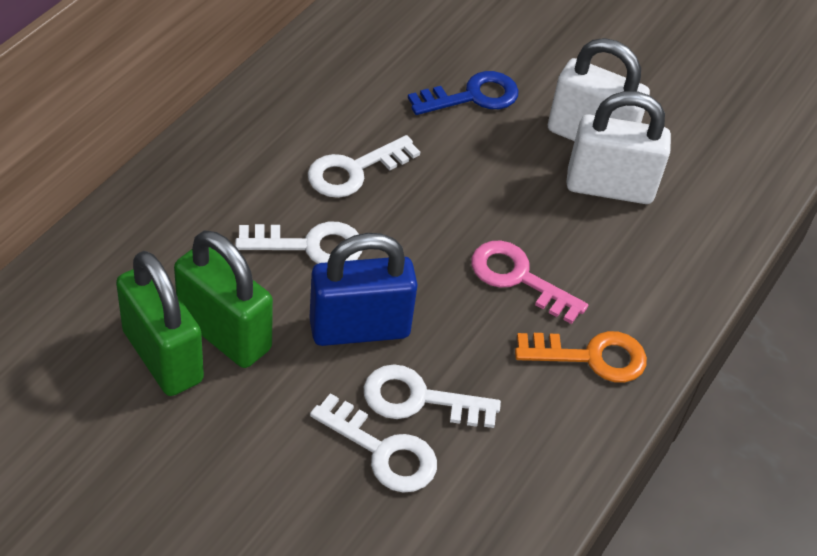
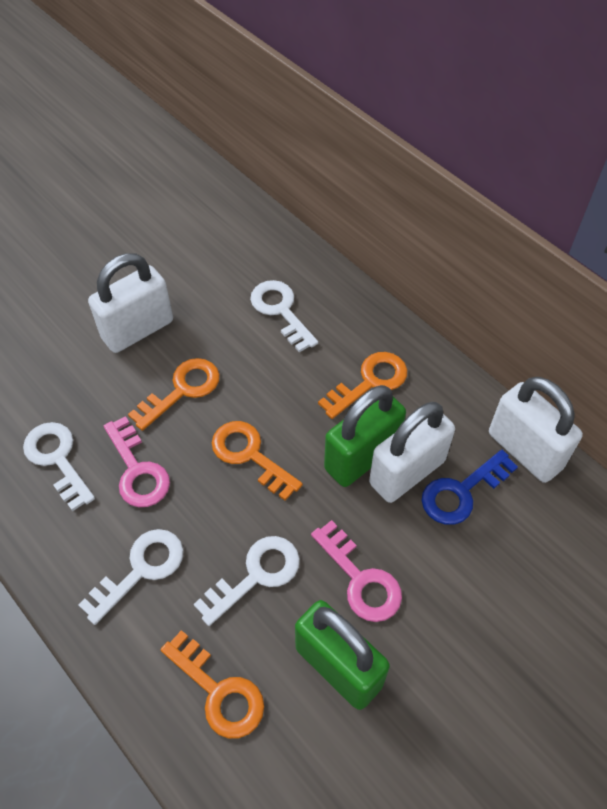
blue padlock: [309,233,418,346] = 1 -> none = 0
orange key: [515,331,647,383] = 1 -> [128,358,220,431] [160,630,264,739] [212,421,303,501] [318,352,407,419] = 4
pink key: [471,240,588,324] = 1 -> [104,416,170,507] [311,520,402,622] = 2
white padlock: [548,38,650,141] [566,91,671,204] = 2 -> [88,254,173,353] [369,402,455,503] [489,377,583,483] = 3

